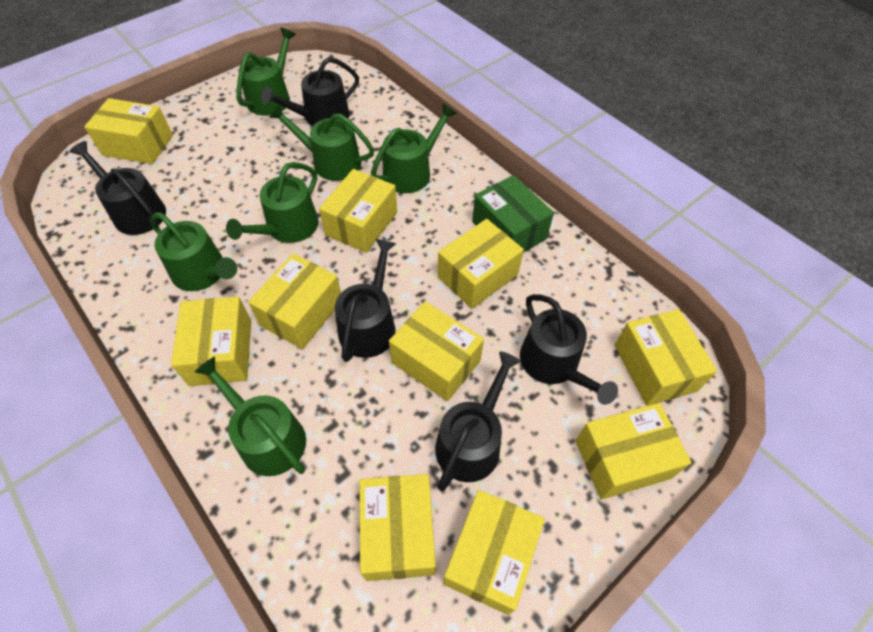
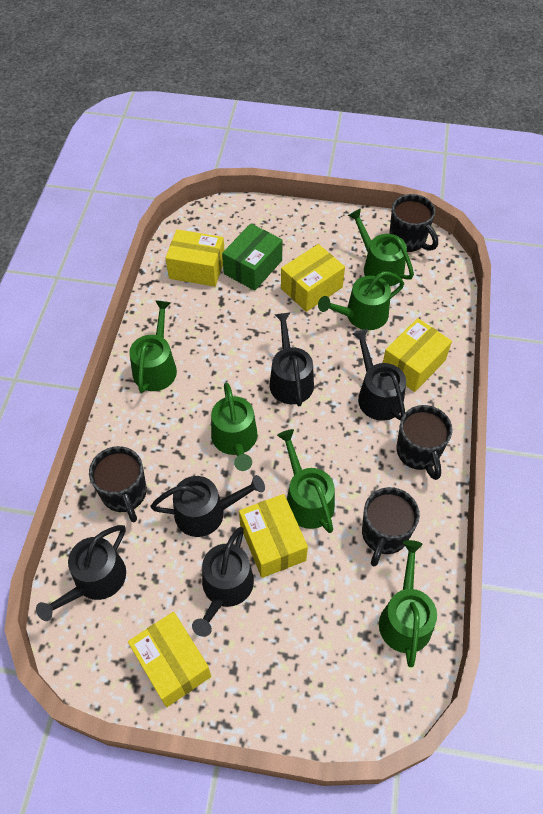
black mug: none = 0 -> [89,446,147,522] [362,487,420,566] [389,194,438,252] [397,405,452,480] = 4
yellow box: [84,98,173,164] [171,296,251,386] [248,254,341,349] [319,169,397,253] [359,474,436,581] [389,301,484,401] [438,219,524,309] [443,490,545,615] [576,403,692,500] [615,309,717,406] = 10 -> [128,612,211,707] [165,229,224,287] [239,494,308,578] [281,244,345,312] [383,318,452,392] = 5

